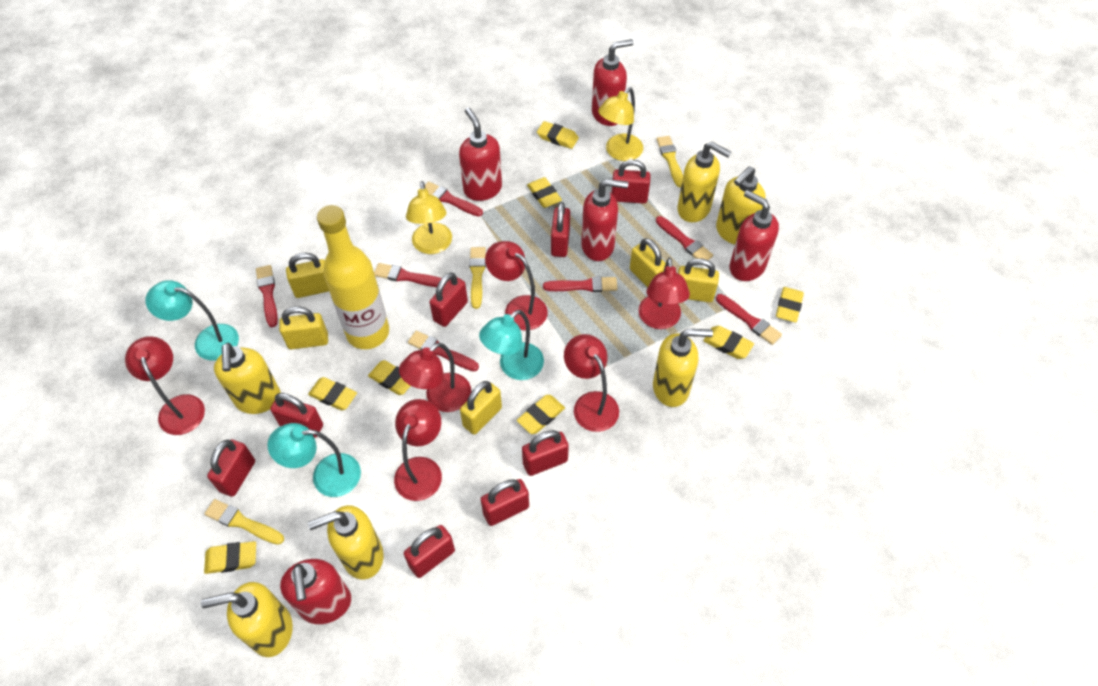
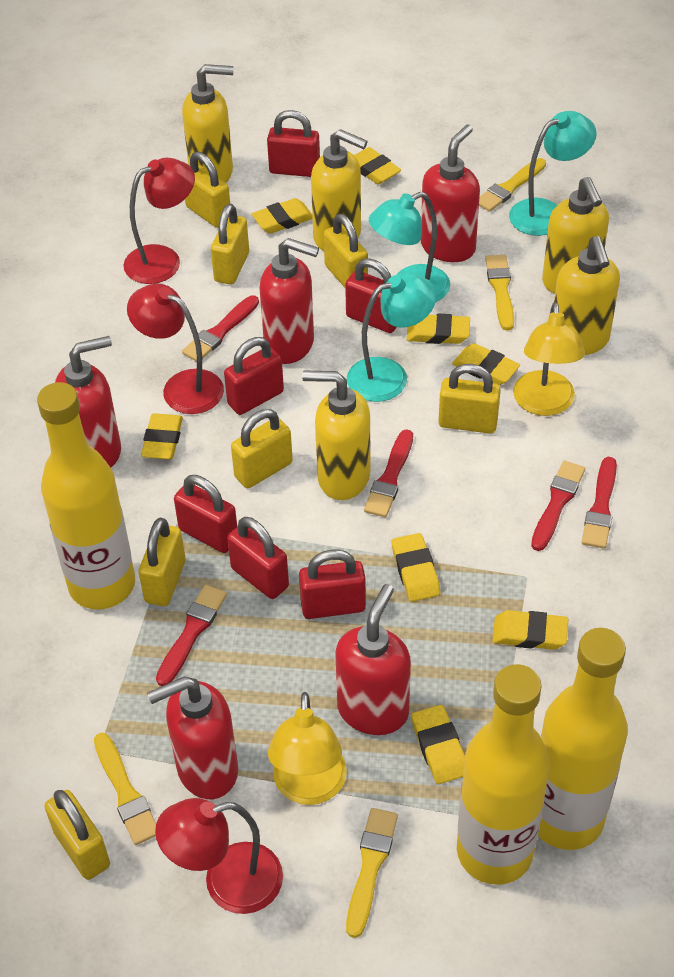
red brush: [256,265,278,327] [374,263,442,287] [408,331,479,371] [425,181,483,217] [543,276,617,292] [656,216,713,260] [716,294,782,345] = 7 -> [156,585,227,686] [182,295,259,362] [364,429,413,517] [531,461,585,551] [582,457,617,549] = 5
red lamp: [125,336,205,435] [394,399,442,501] [399,342,471,412] [485,241,548,330] [564,334,619,432] [638,258,690,329] = 6 -> [124,158,195,284] [127,284,224,414] [155,798,283,914] = 3
red padlock: [207,440,255,497] [270,393,323,438] [404,525,455,578] [430,272,468,327] [481,479,529,526] [522,430,569,476] [551,202,570,257] [611,159,650,204] = 8 -> [174,475,237,553] [224,337,284,415] [227,517,289,599] [267,110,320,177] [299,550,366,619] [345,258,397,333] = 6
yellow bottle: [317,205,389,349] = 1 -> [37,382,135,609] [457,664,550,885] [538,628,628,850] = 3
yellow brush: [204,499,284,545] [469,247,486,309] [656,136,683,188] = 3 -> [94,733,156,845] [346,808,398,938] [479,158,546,212] [485,255,514,331] = 4
yellow padlock: [279,307,328,349] [286,253,329,298] [460,381,502,435] [630,238,666,287] [678,258,719,302] = 5 -> [44,790,110,880] [138,518,186,606] [185,152,230,228] [211,204,249,285] [231,409,293,488] [324,214,368,288] [438,364,501,434] = 7
yellow soap dispenser: [201,582,293,657] [214,343,281,414] [308,505,384,580] [653,329,713,407] [677,142,731,222] [716,166,766,245] = 6 -> [182,64,234,183] [302,371,370,500] [311,129,368,251] [542,177,609,294] [554,236,620,355] = 5

